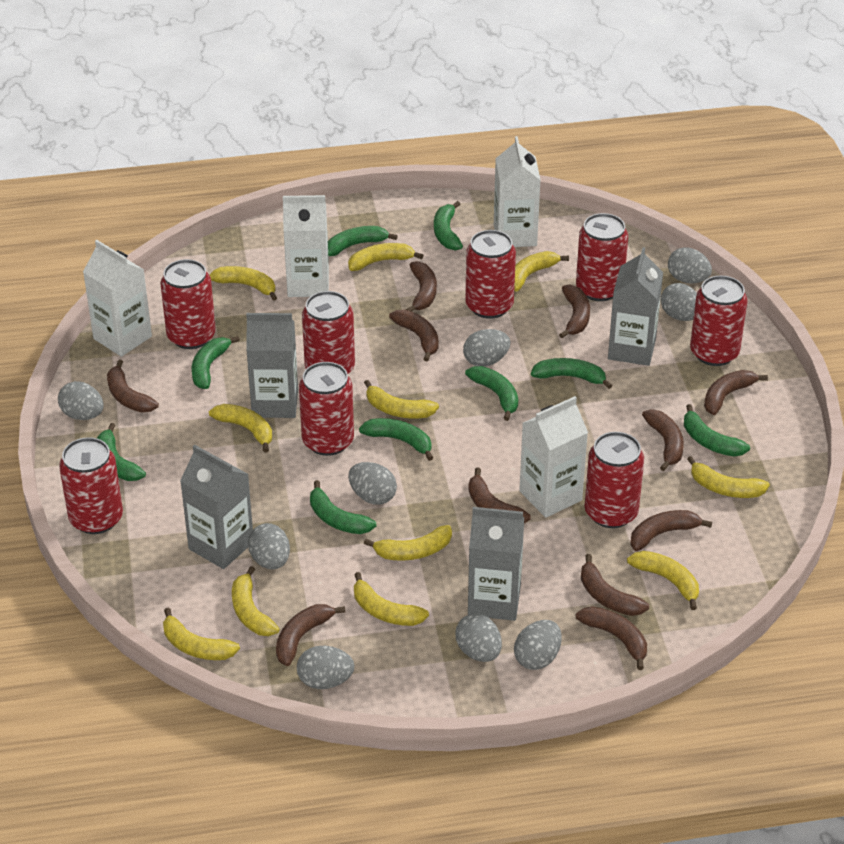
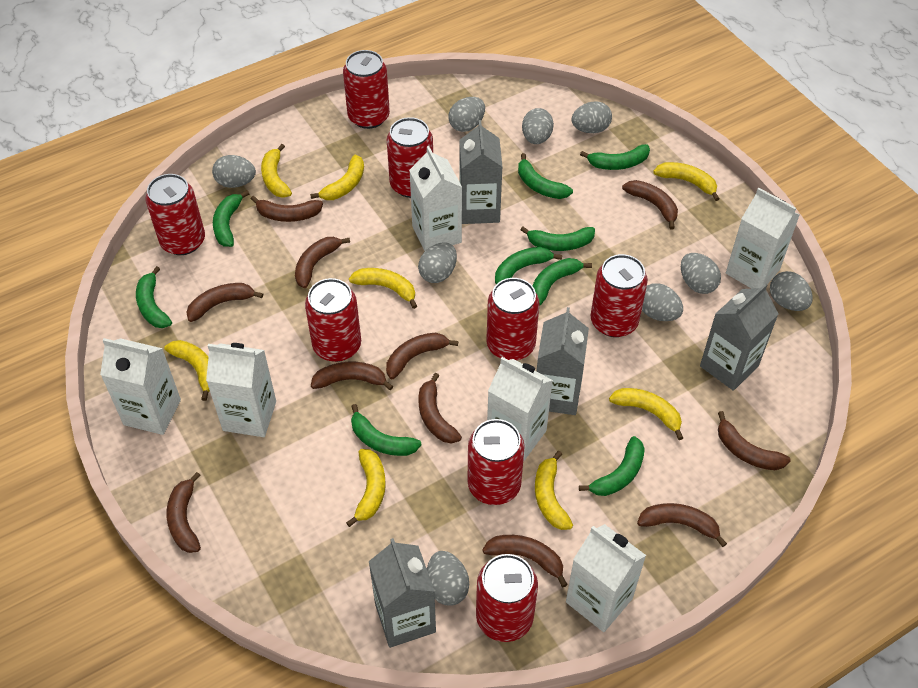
white carton: [83,240,152,357] [283,195,329,297] [494,136,540,247] [519,396,588,518] = 4 -> [100,338,181,435] [206,343,276,437] [409,146,462,251] [487,357,553,462] [566,524,646,632] [726,188,799,289] = 6
yellow banana: [163,608,240,660] [209,404,272,453] [210,266,277,301] [232,566,280,636] [348,243,424,271] [354,572,429,626] [364,380,439,418] [364,525,452,561] [514,251,569,291] [627,551,699,610] [687,456,770,498] = 11 -> [164,340,210,401] [261,144,292,198] [310,155,364,200] [346,449,386,527] [349,268,417,309] [535,451,573,530] [609,388,683,440] [653,162,720,201] = 8

